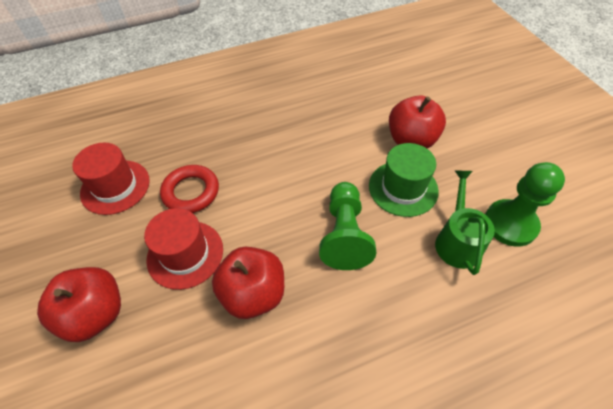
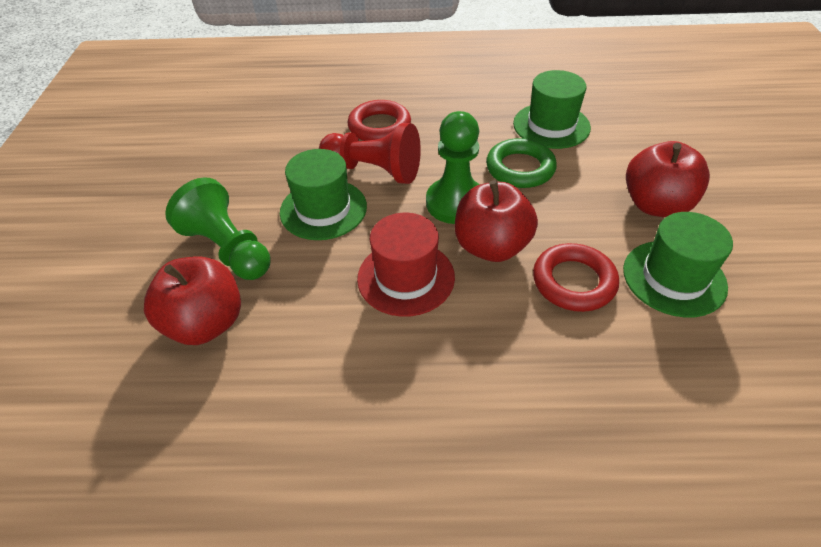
green hat: [369,143,439,217] = 1 -> [280,149,367,240] [513,70,591,149] [623,212,733,318] = 3
green ring: none = 0 -> [486,138,557,188] = 1
green watering can: [435,170,495,275] = 1 -> none = 0
red hat: [72,143,150,215] [144,208,223,290] = 2 -> [357,213,455,317] = 1
red pawn: none = 0 -> [319,123,421,184] = 1
red ring: [160,165,219,213] = 1 -> [348,100,411,141] [533,243,619,312] = 2

